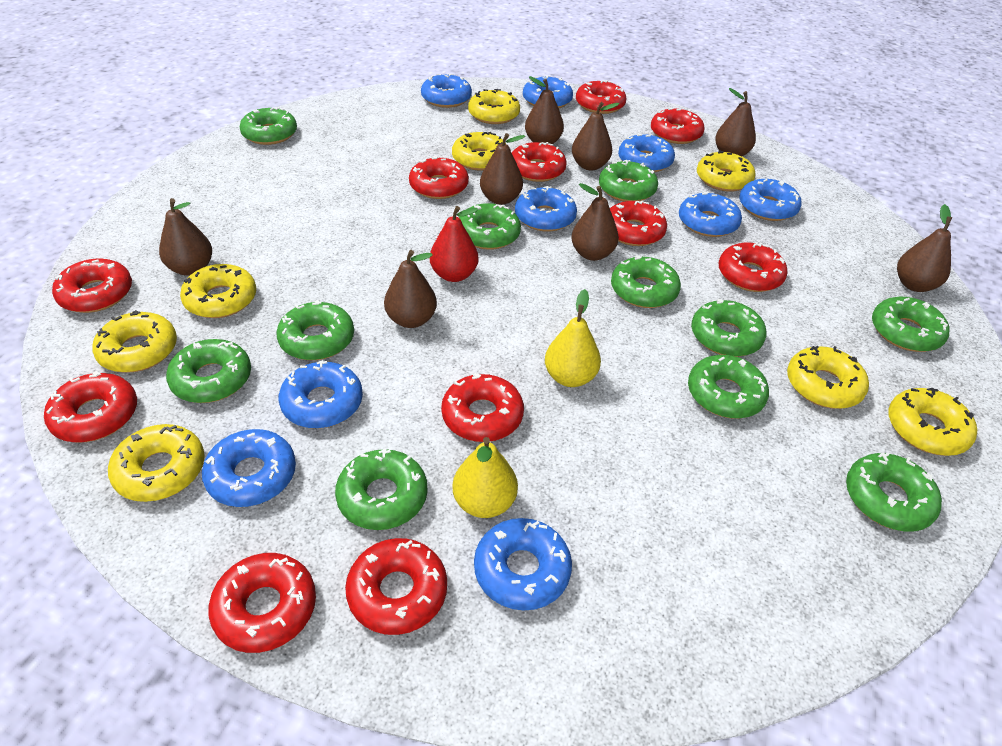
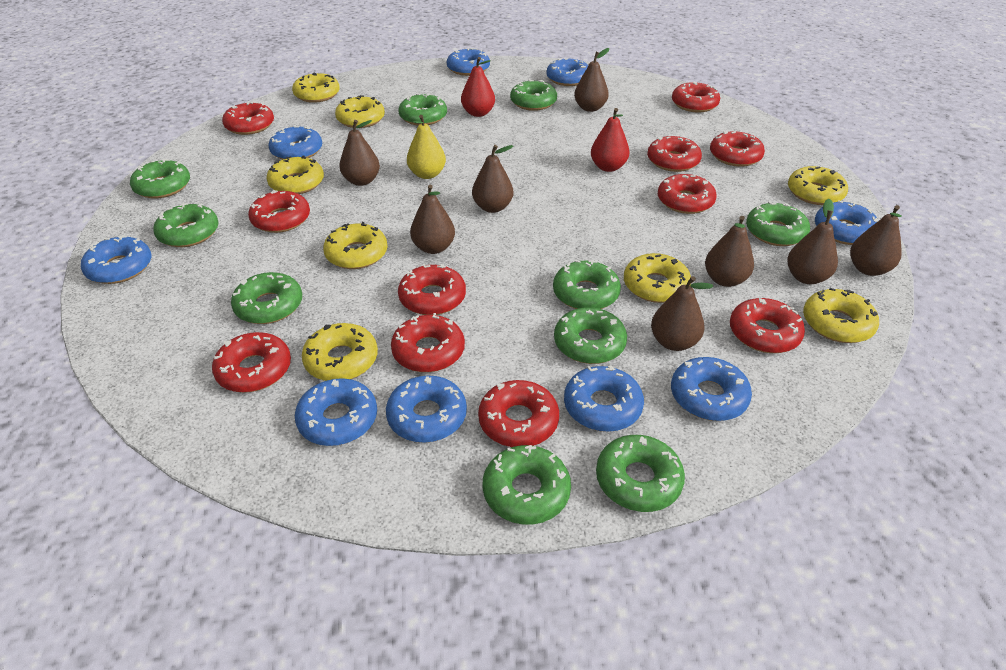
green donut: [166,339,251,403] [240,107,297,145] [276,300,354,360] [335,449,428,530] [459,203,521,250] [599,160,658,202] [611,255,681,308] [688,355,769,419] [691,299,766,357] [846,452,942,532] [872,297,950,352] = 11 -> [130,159,190,199] [153,203,219,247] [231,272,302,324] [398,93,447,126] [483,445,571,524] [510,79,557,111] [553,260,621,309] [554,307,627,364] [596,435,685,512] [746,201,810,246] = 10
red pear: [430,206,479,282] = 1 -> [461,57,495,117] [591,108,630,172] = 2
yellow pear: [453,437,518,518] [545,289,601,387] = 2 -> [407,115,446,179] = 1

